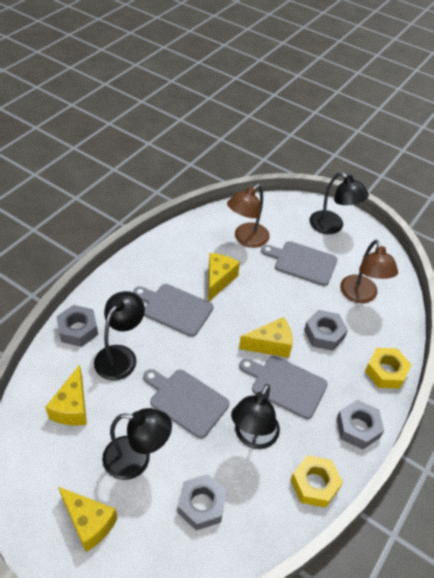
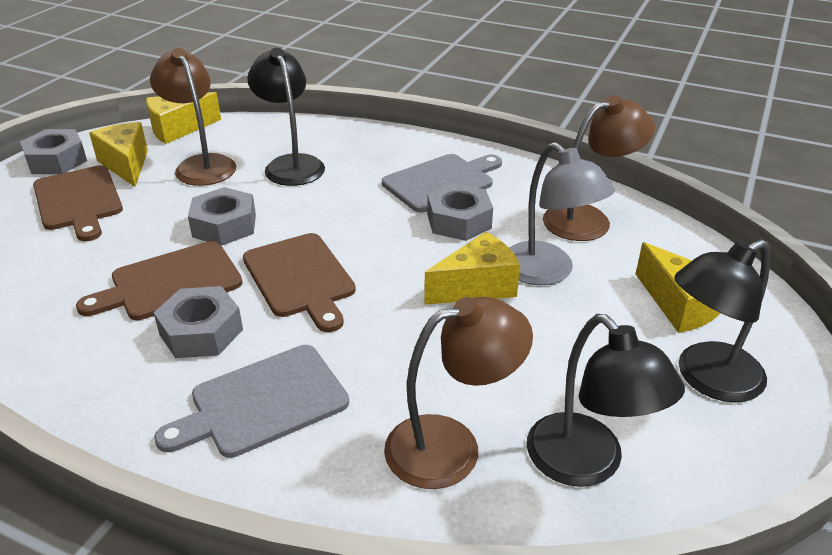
black lamp: [94,291,145,381] [102,408,172,480] [231,384,280,449] [309,172,369,234] = 4 -> [247,48,325,186] [527,314,685,487] [674,239,771,402] = 3
brown cutting board: none = 0 -> [33,165,123,241] [76,241,243,320] [243,233,356,332] = 3
brown lamp: [227,184,270,248] [340,240,398,303] = 2 -> [150,48,236,186] [384,297,533,489] [543,95,655,241] = 3
grey cutting board: [133,284,213,337] [143,369,230,438] [239,356,328,419] [261,241,337,286] = 4 -> [154,345,349,458] [382,154,502,213] = 2
grey lamp: none = 0 -> [510,142,615,285] = 1
yellow nut: [291,455,343,508] [365,348,411,389] = 2 -> none = 0

